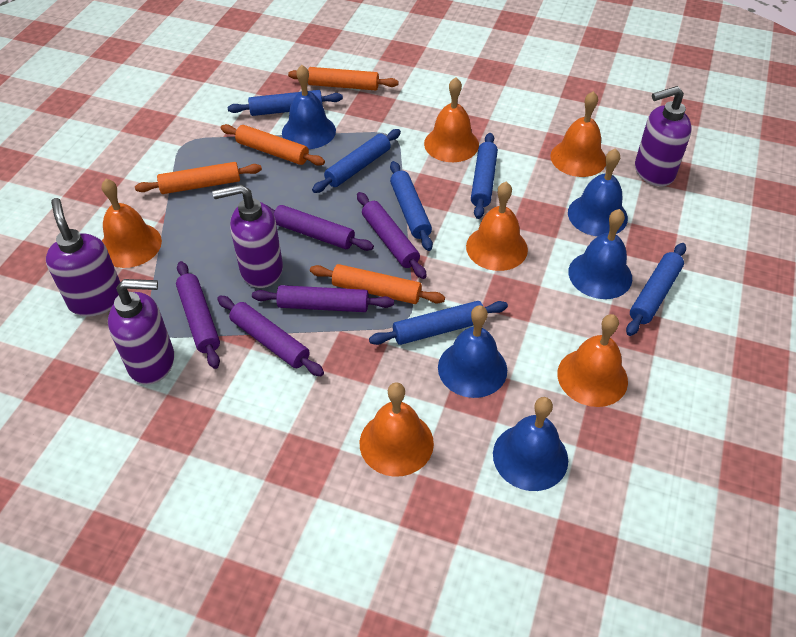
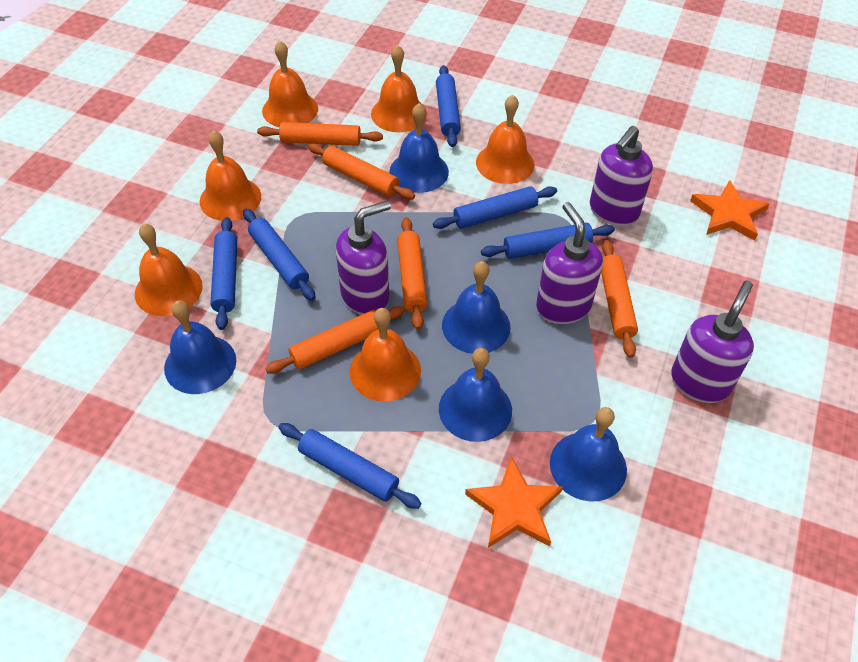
orange rolling pin: [135,162,262,194] [221,124,325,166] [288,67,399,90] [310,264,445,304] = 4 -> [257,122,383,146] [265,306,405,374] [308,143,415,200] [397,217,428,330] [601,240,638,358] = 5
orange star: none = 0 -> [465,457,563,548] [690,180,770,241] = 2
purple rolling pin: [176,261,220,369] [217,295,324,376] [252,285,394,312] [265,204,374,251] [357,192,427,279] = 5 -> none = 0

